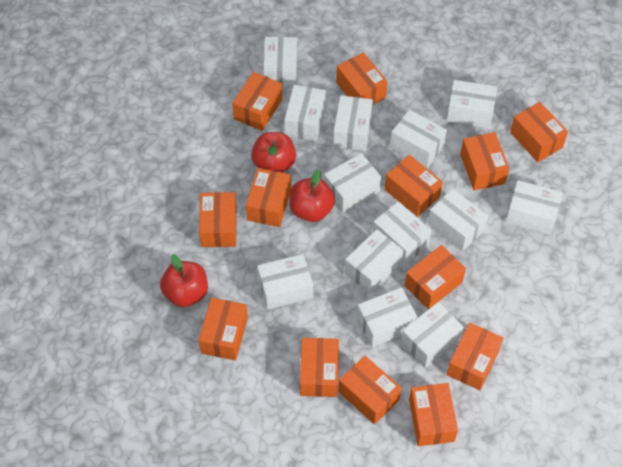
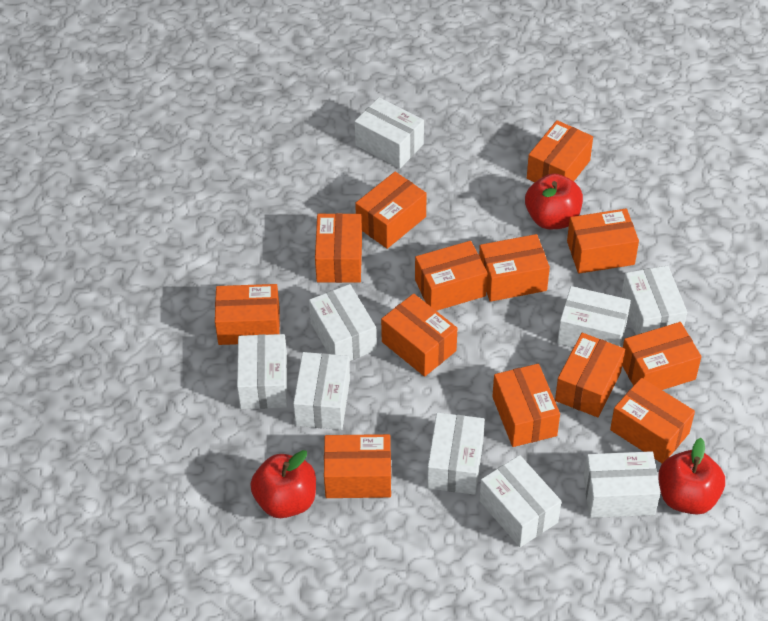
white box: [257,254,313,310] [263,37,297,88] [284,85,326,141] [324,153,381,213] [333,95,373,151] [345,229,403,294] [357,287,417,347] [373,201,431,265] [390,109,447,168] [401,302,463,368] [428,188,488,252] [447,80,497,129] [506,180,563,235] = 13 -> [237,334,287,409] [293,352,350,430] [309,284,377,361] [355,97,424,169] [427,413,485,495] [479,455,562,547] [557,286,631,348] [584,451,660,518] [621,266,687,335] = 9

